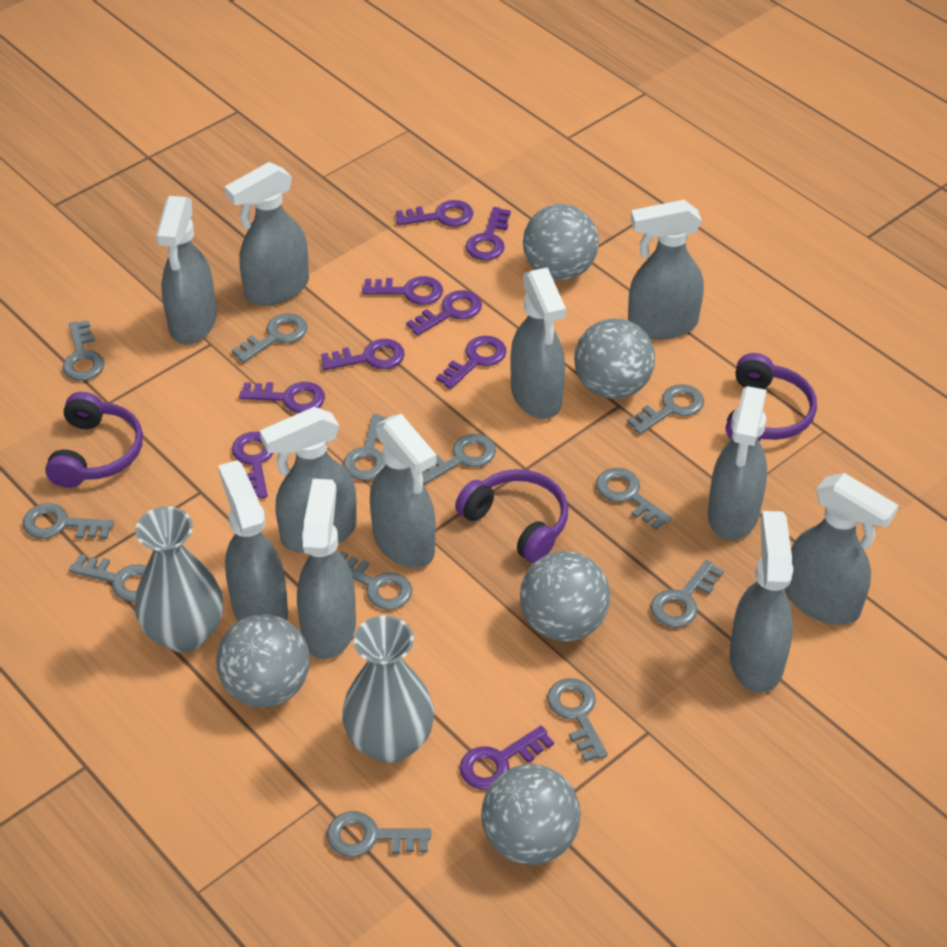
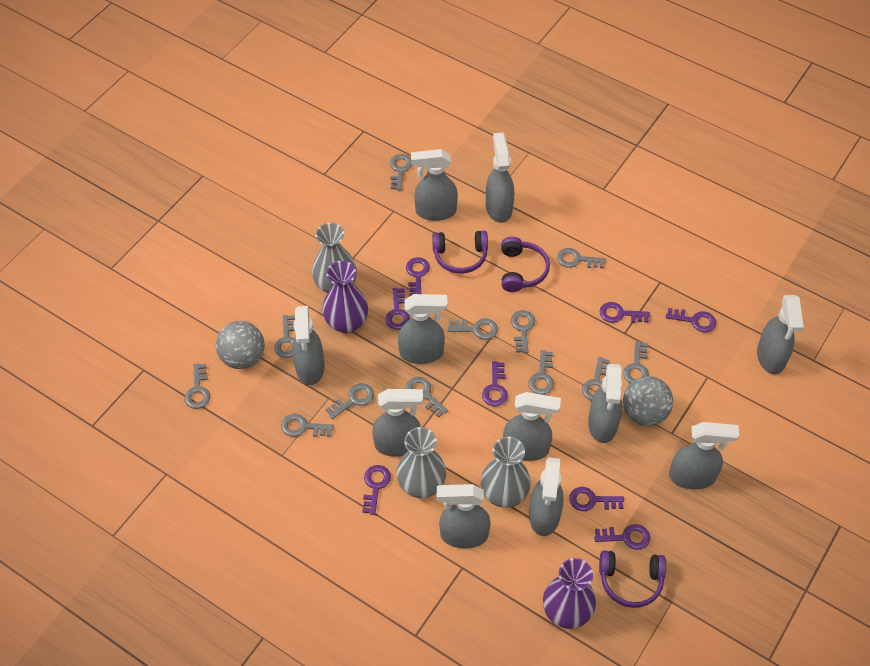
grey ball: [216,614,310,708] [481,764,581,865] [520,551,610,641] [523,204,599,280] [574,318,655,399] = 5 -> [216,321,265,369] [623,376,673,426] = 2
grey vase: [135,506,223,652] [342,615,434,763] = 2 -> [312,223,357,293] [396,427,446,498] [481,437,531,508] = 3
purple key: [232,432,273,499] [239,382,325,413] [321,339,405,370] [362,276,443,305] [396,200,473,227] [406,290,482,336] [436,336,507,389] [460,725,554,790] [466,207,511,260] = 9 -> [362,465,391,515] [385,288,410,330] [406,257,430,296] [482,361,508,407] [569,487,624,511] [594,524,650,550] [600,302,650,323] [666,308,716,332] = 8
purple vase: none = 0 -> [322,261,368,333] [543,558,596,629] = 2

